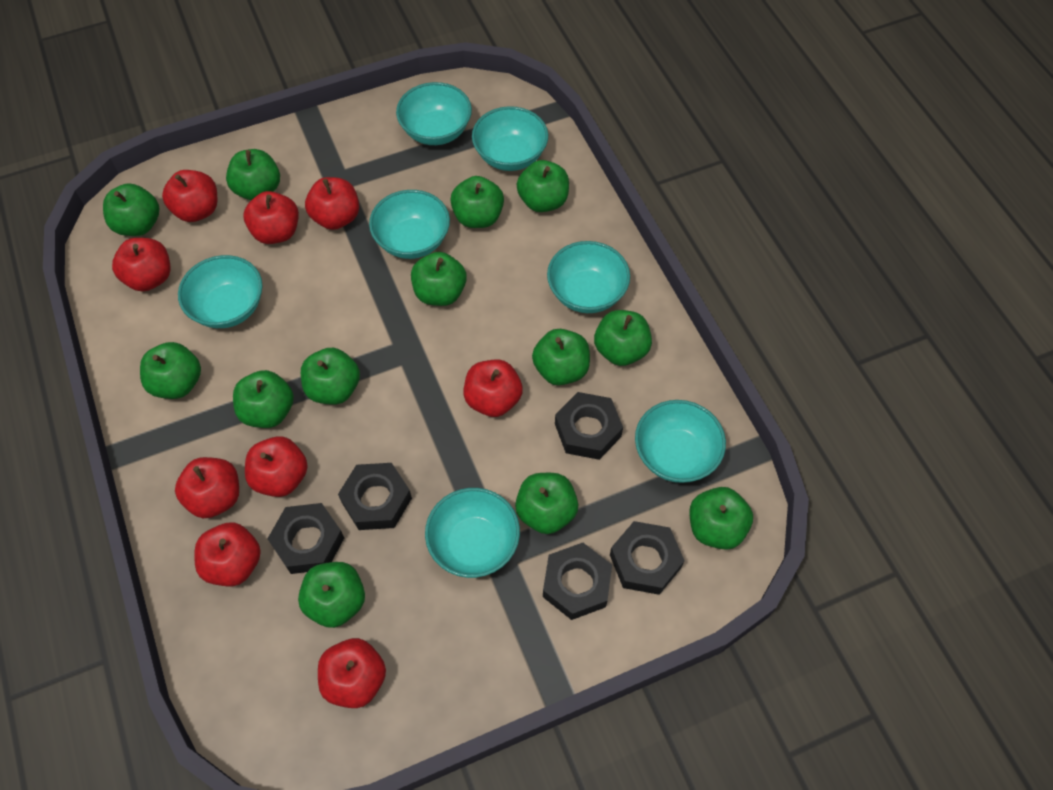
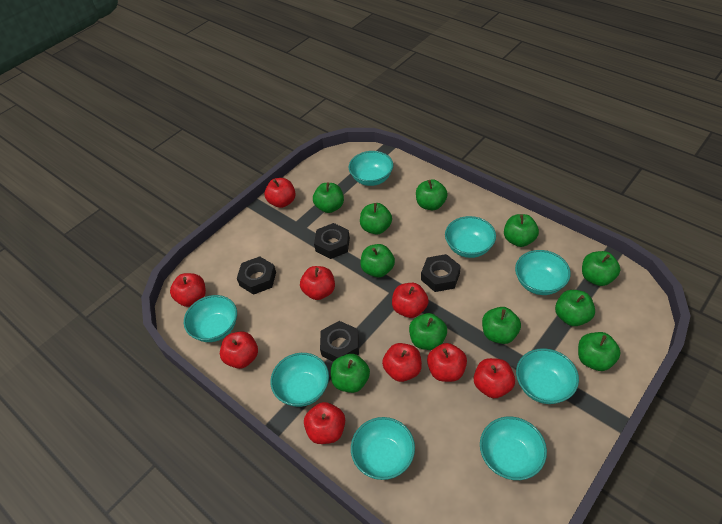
black nut: [267,503,344,574] [338,463,412,530] [543,543,612,620] [555,392,623,460] [610,521,685,595] = 5 -> [237,256,276,295] [314,223,350,259] [320,321,359,362] [421,254,461,292] = 4
green apple: [103,183,159,236] [140,342,201,399] [226,149,280,200] [233,370,294,428] [298,562,365,628] [301,348,360,405] [411,252,467,306] [450,176,504,228] [515,473,578,534] [517,160,569,212] [532,329,590,385] [594,310,652,366] [689,487,753,550] = 13 -> [313,182,344,213] [331,354,370,393] [360,203,392,235] [360,244,395,277] [409,313,447,350] [416,179,448,210] [482,307,521,344] [504,214,539,247] [555,290,595,326] [578,332,621,371] [582,251,620,286] = 11
turquoise bowl: [178,255,263,328] [369,190,450,259] [396,82,472,145] [425,488,520,578] [472,106,548,171] [547,241,630,313] [635,400,726,483] = 7 -> [184,295,237,342] [270,353,329,407] [349,151,393,186] [351,417,415,480] [445,216,496,258] [480,417,547,480] [515,250,571,295] [516,348,579,404] = 8

